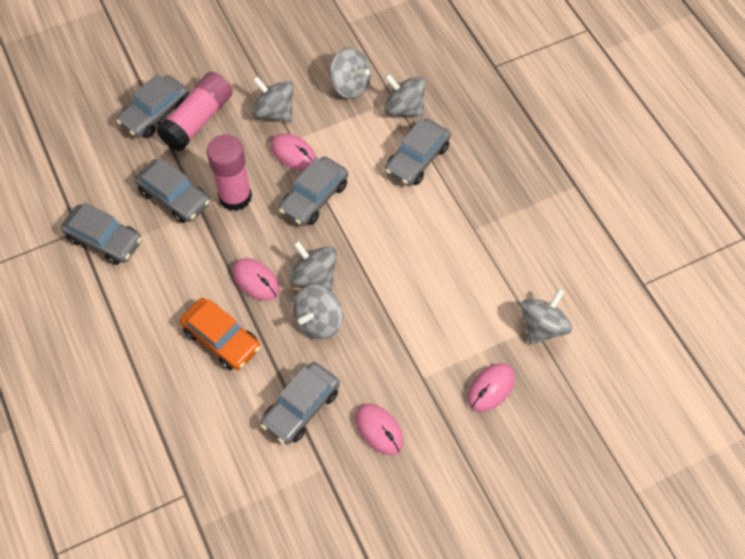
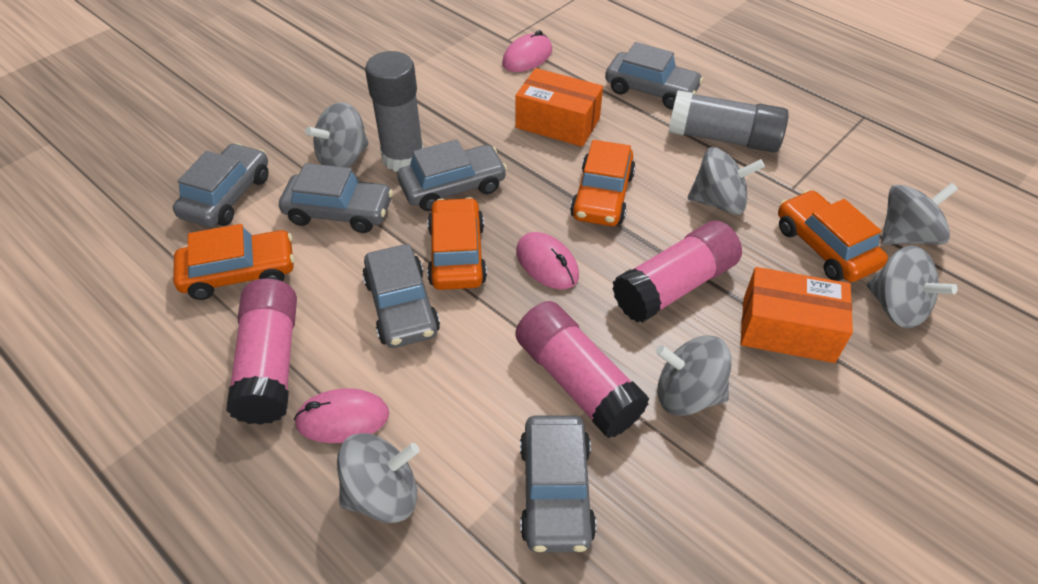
grey glue stick: none = 0 -> [365,51,424,172] [669,90,789,153] = 2
orange box: none = 0 -> [515,68,603,147] [740,267,853,363] = 2
orange car: [180,298,260,370] = 1 -> [173,224,295,300] [427,197,487,290] [570,140,636,226] [778,190,888,282] = 4
pink glue stick: [157,72,233,151] [207,135,252,211] = 2 -> [226,278,297,425] [515,301,650,438] [612,221,742,323] = 3
pink mouse: [232,258,280,301] [271,133,316,170] [355,404,403,455] [467,363,515,412] = 4 -> [294,388,389,443] [502,30,552,72] [516,232,579,289] = 3

